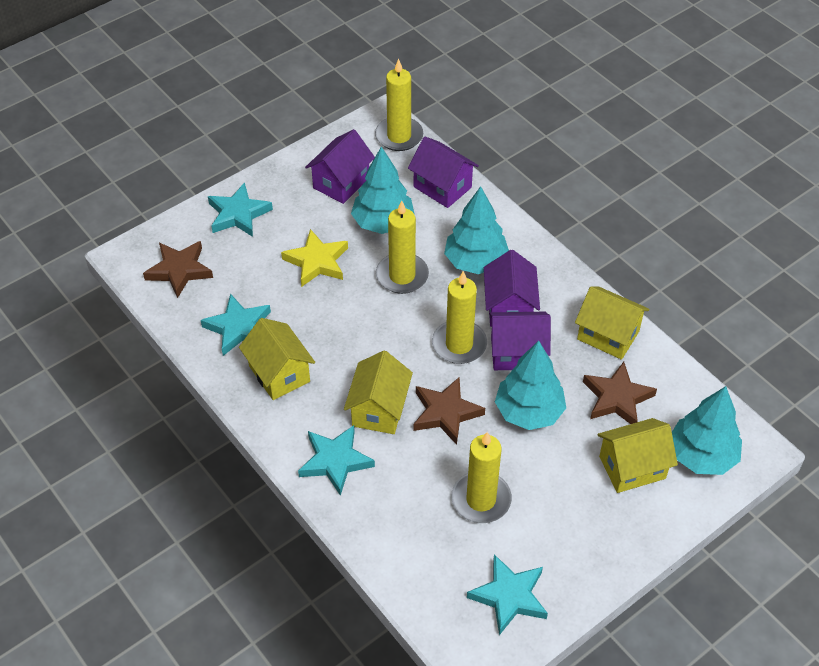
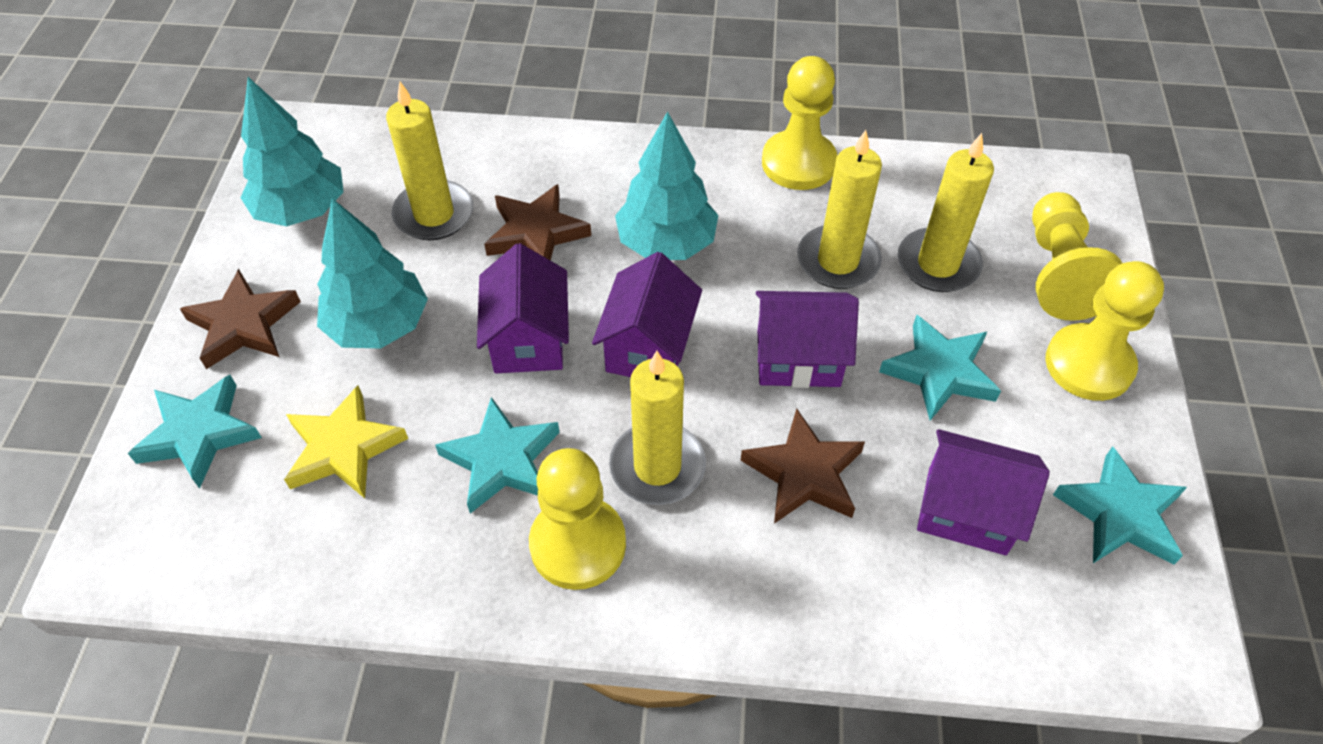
turquoise tree: [351,146,415,234] [444,186,509,274] [495,341,566,430] [672,386,742,475] = 4 -> [240,77,343,227] [317,198,428,348] [615,111,719,260] = 3
yellow house: [239,318,315,400] [344,351,413,434] [575,286,649,360] [597,418,678,493] = 4 -> none = 0
yellow pawn: none = 0 -> [529,448,626,590] [762,56,837,190] [1032,192,1122,321] [1045,261,1164,401] = 4

